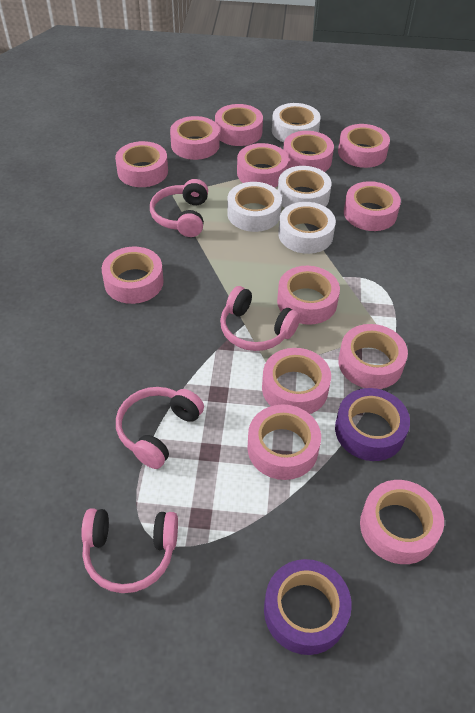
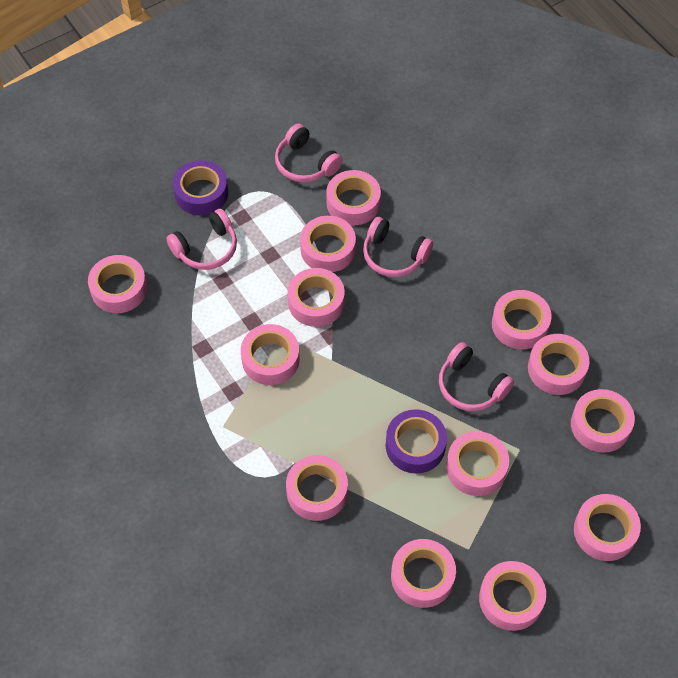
white tape: [227,182,282,232] [272,103,321,143] [278,166,332,208] [278,202,336,254] = 4 -> none = 0

